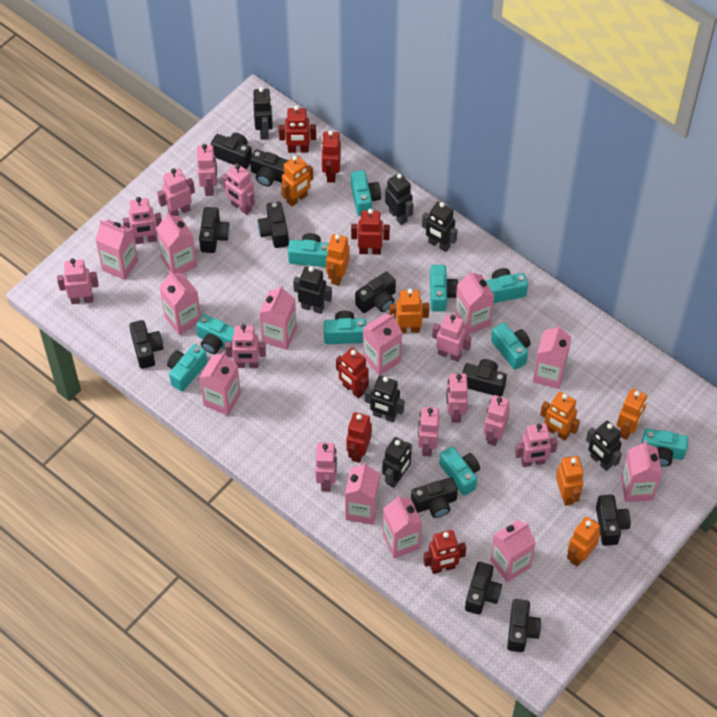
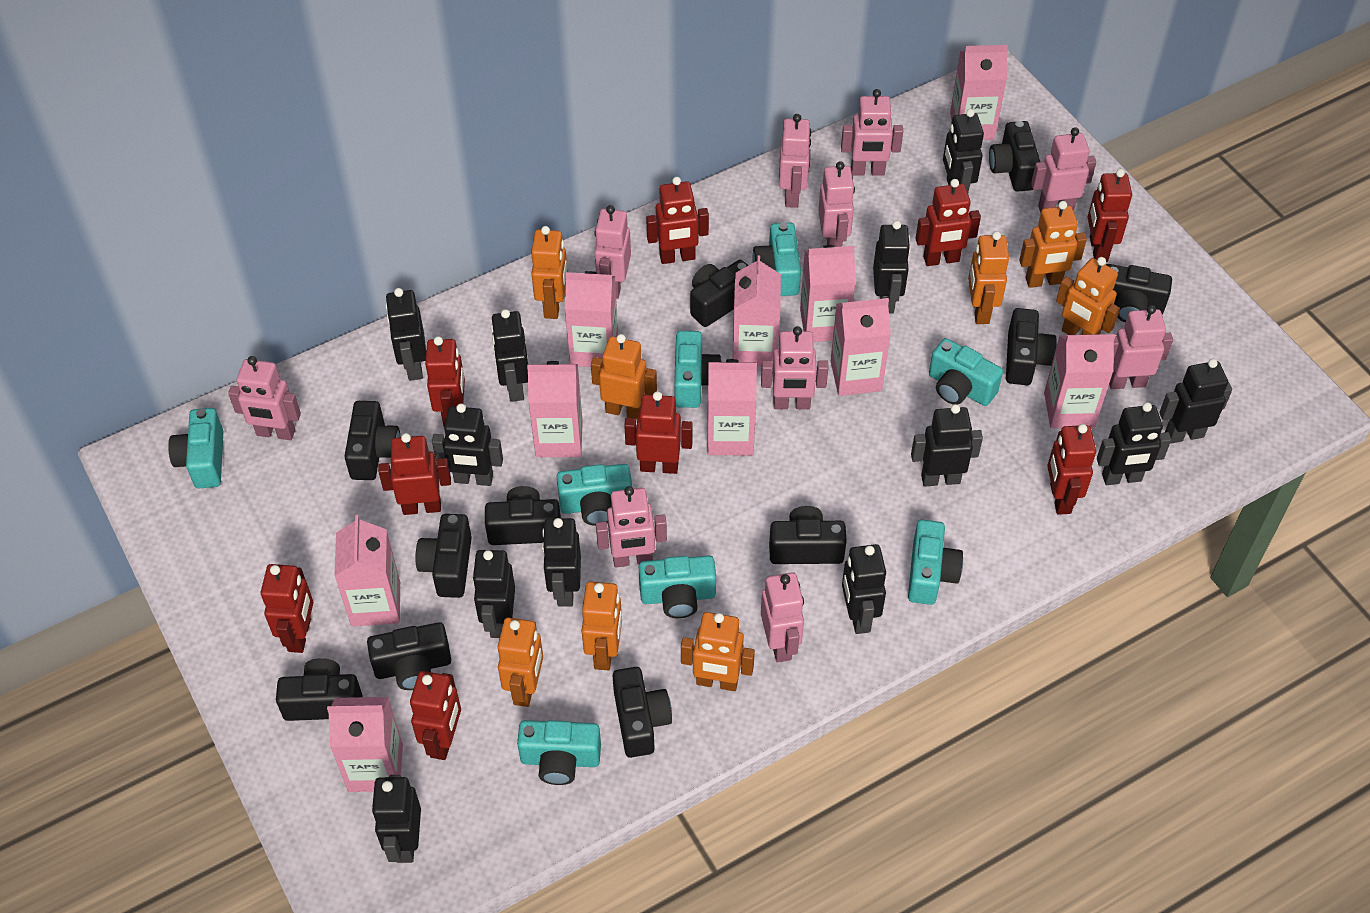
black robot: [253,87,273,140] [293,266,332,314] [365,375,405,422] [382,437,412,488] [385,173,413,225] [422,202,458,252] [586,421,622,471] = 7 -> [371,775,421,863] [385,288,426,381] [432,403,503,486] [472,550,515,638] [491,309,528,402] [542,518,581,607] [842,544,886,634] [873,221,911,314] [911,404,983,487] [943,109,984,193] [1097,402,1171,485] [1159,359,1232,444] = 12
orange robot: [281,155,313,207] [326,234,350,286] [389,289,429,333] [540,392,580,441] [556,456,584,506] [567,517,600,567] [617,388,647,440] = 7 -> [498,617,543,707] [531,226,568,319] [581,581,622,670] [591,334,657,419] [681,612,755,691] [968,231,1009,324] [1019,201,1087,288] [1056,257,1120,335] = 8
pink carton: [95,220,138,280] [157,213,197,273] [159,271,201,335] [200,351,241,416] [259,285,297,350] [345,462,380,525] [363,314,402,376] [383,495,422,559] [455,270,494,335] [490,520,536,582] [533,325,572,389] [621,441,662,502] = 12 -> [327,697,403,792] [334,515,400,627] [527,361,583,457] [565,271,618,367] [707,359,757,455] [732,256,781,366] [800,245,856,342] [830,298,891,396] [950,45,1008,140] [1044,334,1115,428] = 10
pink robot: [57,258,99,304] [123,197,162,244] [157,168,195,216] [197,144,217,196] [222,164,255,215] [225,324,266,368] [315,443,337,491] [418,407,440,456] [432,314,472,362] [446,373,468,423] [484,395,510,446] [515,423,558,467] = 12 -> [228,356,301,440] [595,205,631,299] [596,486,667,567] [761,326,828,409] [761,572,804,663] [779,114,811,208] [818,161,855,247] [841,89,903,176] [1031,127,1096,213] [1109,305,1173,389] = 10
red robot: [279,105,316,153] [321,130,341,183] [336,348,369,399] [346,412,372,463] [351,209,390,255] [423,530,466,574] = 6 -> [261,564,313,653] [378,433,451,515] [410,671,461,760] [425,336,465,426] [624,391,693,474] [646,177,709,264] [916,179,981,266] [1047,424,1096,515] [1088,169,1132,262] = 9
turquoise camera: [167,344,207,391] [196,314,234,354] [288,233,329,267] [324,311,367,344] [351,170,381,216] [430,265,458,311] [439,446,480,496] [486,268,528,303] [491,323,531,370] [641,428,689,467] = 10 -> [168,408,224,488] [517,720,601,785] [557,464,632,526] [639,556,716,618] [674,331,722,408] [752,222,801,296] [908,519,963,605] [929,338,1003,406] = 8

